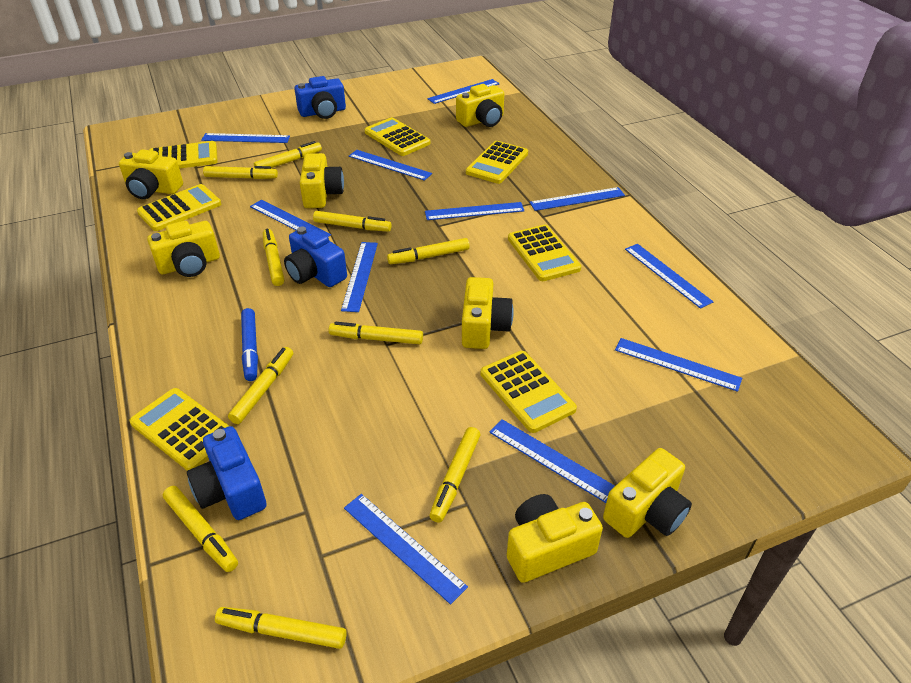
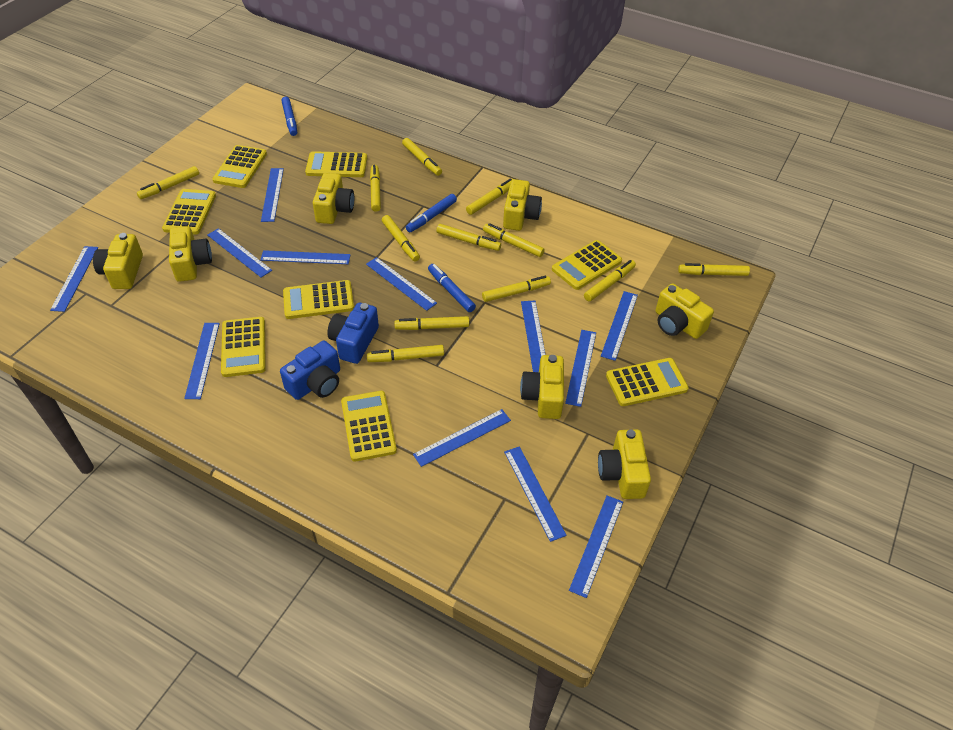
blue camera: [187,426,267,520] [284,226,347,287] [294,76,346,119] = 3 -> [280,340,340,400] [327,302,379,364] = 2
blue marker: [241,308,258,381] = 1 -> [281,97,297,136] [406,194,457,232] [428,264,476,312] = 3
blue ruler: [201,133,290,143] [250,200,331,237] [341,242,378,312] [344,494,468,605] [349,150,432,181] [425,202,524,220] [427,79,499,104] [489,419,615,503] [529,187,625,211] [615,338,742,392] [625,244,713,309] = 11 -> [50,246,98,312] [184,323,220,399] [208,228,272,278] [260,250,351,264] [261,168,284,222] [366,257,437,311] [413,409,511,467] [504,446,566,542] [521,301,546,372] [565,330,596,407] [569,495,623,598] [601,291,638,361] = 12
yellow calculator: [130,388,229,471] [137,184,221,231] [150,141,218,169] [365,117,430,156] [466,141,528,184] [481,351,577,433] [508,225,581,281] = 7 -> [162,189,216,235] [212,145,267,188] [221,317,266,377] [283,280,354,319] [305,151,367,177] [341,391,397,462] [552,240,622,290] [606,358,689,406] = 8
yellow marker: [163,486,238,572] [203,166,278,179] [215,607,347,649] [228,347,293,424] [254,141,322,168] [263,229,284,286] [313,211,392,232] [329,322,423,344] [387,238,470,264] [429,427,480,523] = 10 -> [137,166,199,199] [367,345,444,362] [370,165,381,212] [382,215,420,262] [394,316,469,330] [402,138,442,176] [436,224,501,251] [466,178,513,215] [482,276,551,302] [483,223,545,257] [584,260,636,301] [678,263,750,276] = 12

